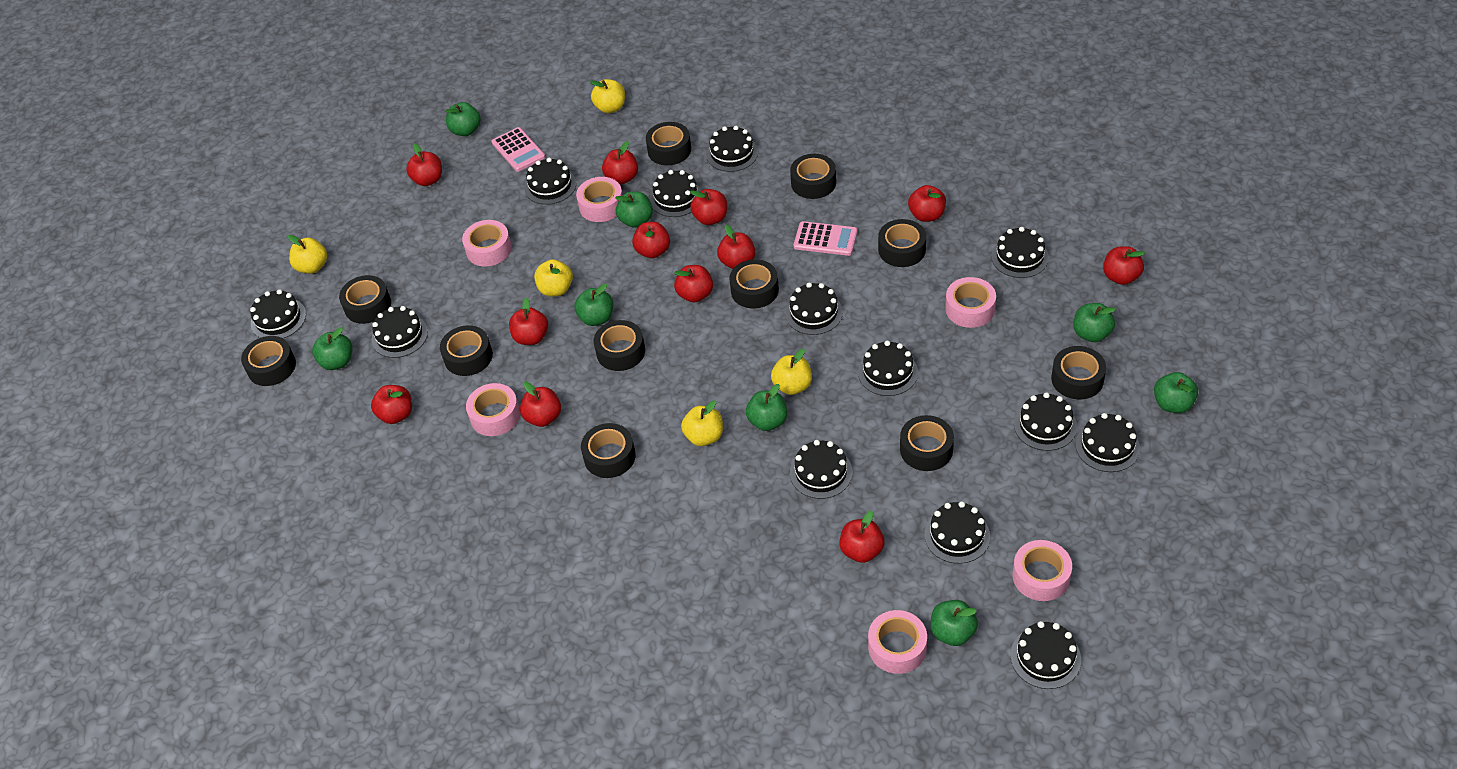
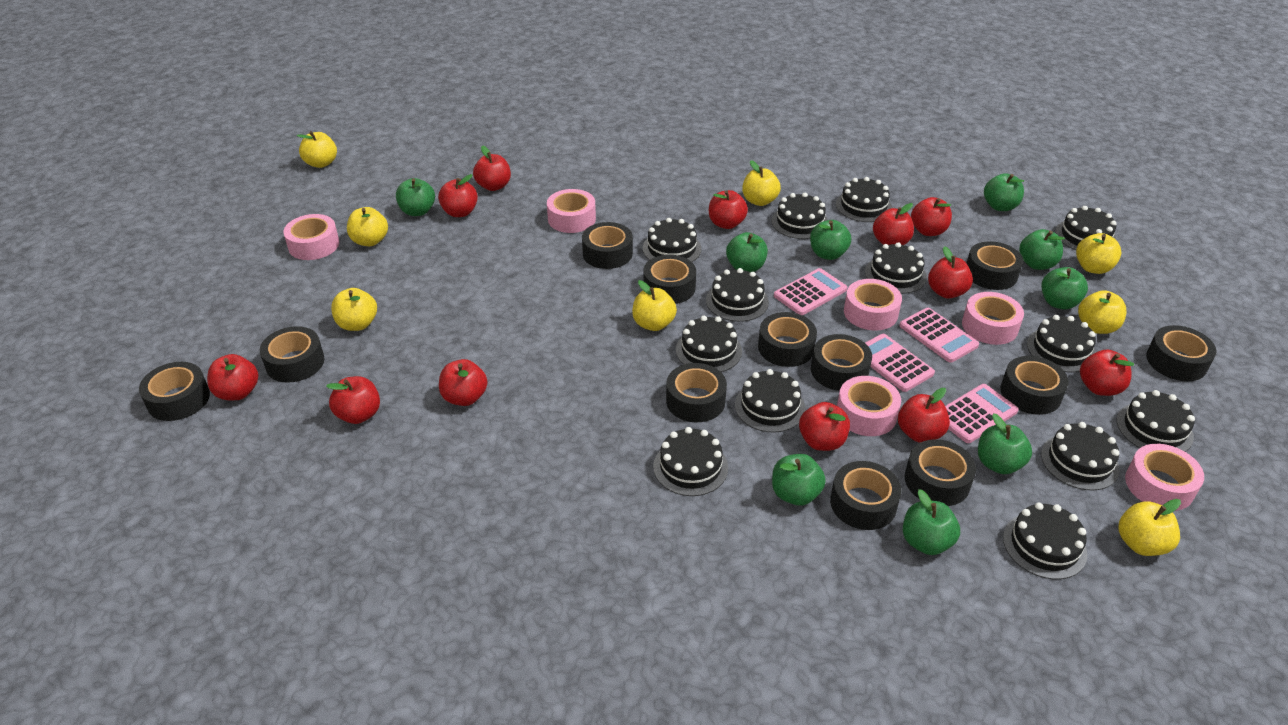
black tape: [241,336,296,386] [339,275,391,324] [440,325,493,376] [581,423,636,478] [594,320,645,371] [646,122,691,165] [729,259,779,308] [790,154,836,199] [878,219,926,267] [900,415,954,471] [1051,346,1106,399] = 11 -> [139,362,210,421] [260,326,324,383] [582,222,633,269] [643,255,696,304] [666,363,727,422] [758,312,817,367] [811,334,872,391] [830,461,901,530] [905,439,976,506] [967,241,1023,290] [1000,356,1069,415] [1146,325,1217,381] = 12
green apple: [312,327,352,370] [445,102,481,136] [574,284,613,326] [615,192,653,228] [746,384,787,431] [931,600,978,646] [1074,303,1116,342] [1154,372,1198,413] = 8 -> [396,178,435,216] [726,232,768,272] [772,454,826,506] [810,220,851,260] [903,489,960,555] [978,413,1032,474] [984,173,1024,211] [1019,229,1065,270] [1041,267,1088,309] = 9
pink calculator: [491,127,545,172] [794,221,857,256] = 2 -> [774,268,847,315] [865,334,935,392] [899,308,979,363] [945,384,1019,443] = 4
yellow apple: [288,235,327,274] [534,259,573,296] [590,79,625,113] [681,400,723,446] [771,349,812,395] = 5 -> [297,131,337,168] [331,288,377,331] [347,207,388,246] [632,280,677,331] [742,160,781,206] [1076,233,1122,274] [1078,290,1127,334] [1118,499,1181,556] = 8

